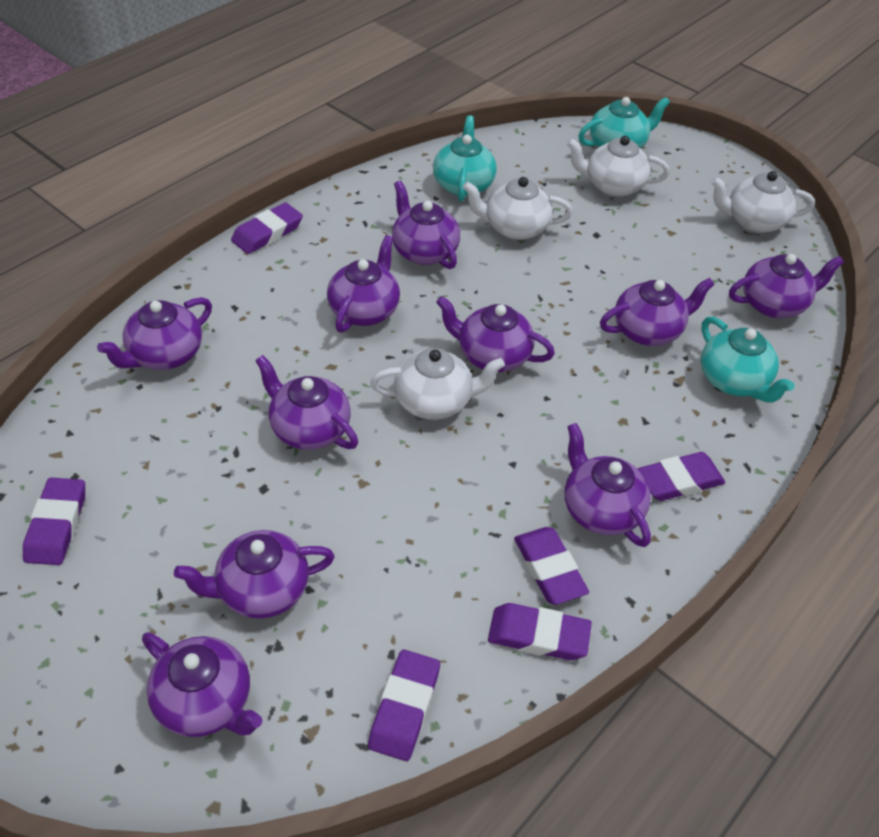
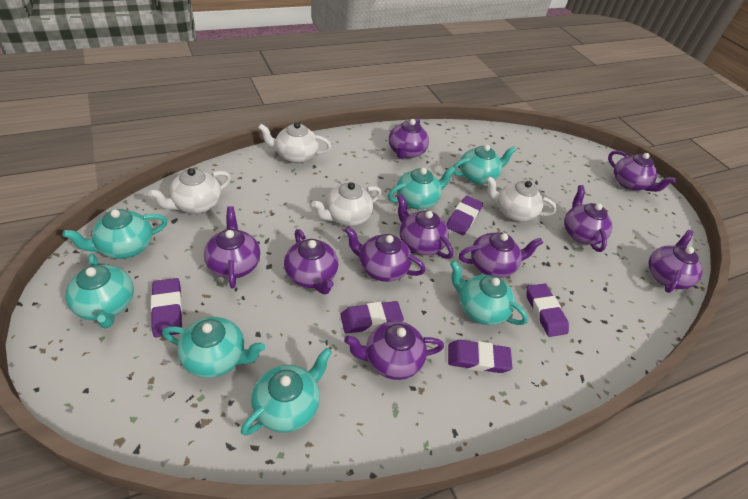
purple eraser: [23,478,85,565] [231,203,303,254] [368,649,440,761] [488,603,592,660] [514,527,589,605] [638,452,725,501] = 6 -> [151,278,183,337] [340,301,404,334] [446,196,483,235] [448,340,512,373] [526,284,569,337] = 5
turquoise teapot: [433,115,497,202] [578,97,670,149] [701,317,795,403] = 3 -> [63,209,167,259] [66,253,134,328] [162,317,265,378] [241,348,332,436] [388,166,456,210] [450,260,528,325] [453,145,516,184] = 7

